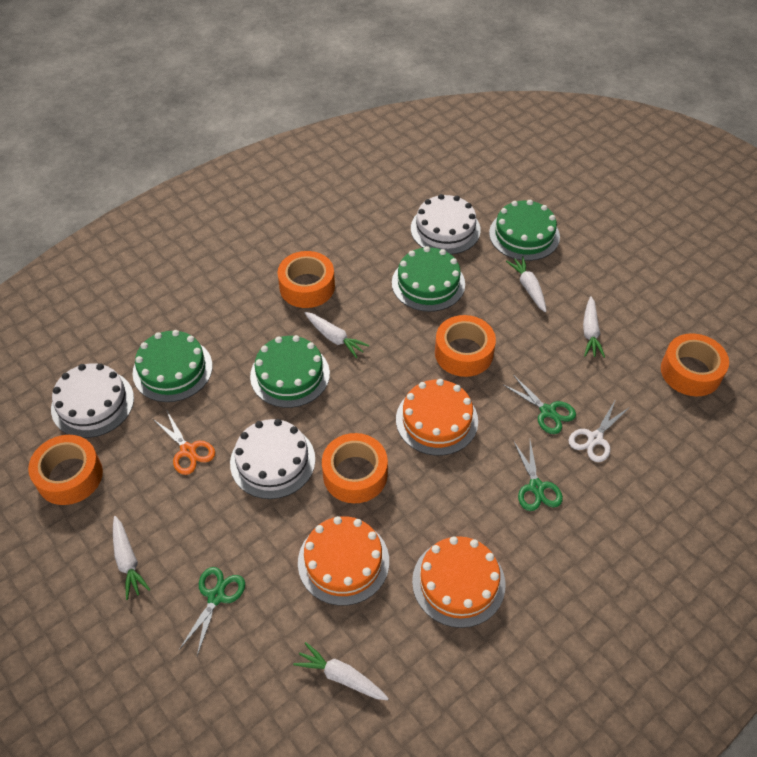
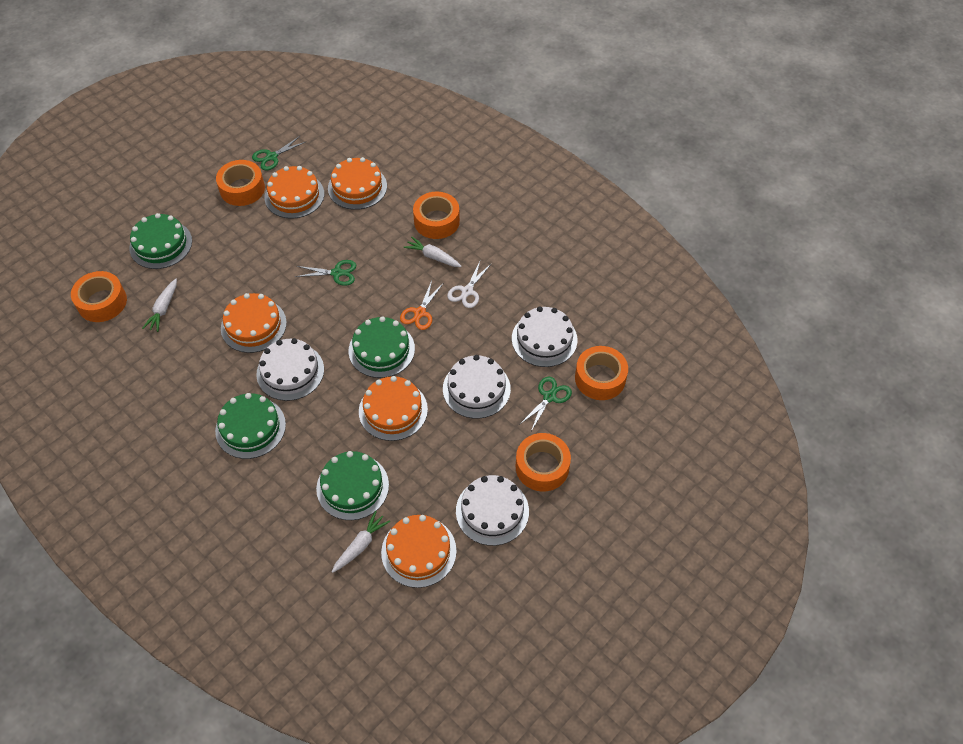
orange cake: [298,516,389,606] [396,379,478,456] [412,536,505,628] = 3 -> [221,293,287,353] [265,166,324,219] [328,157,387,210] [359,376,428,441] [381,515,457,588] = 5
white cake: [51,363,134,438] [230,419,315,499] [411,194,481,255] = 3 -> [256,338,324,401] [443,355,511,419] [456,475,529,546] [512,307,577,367] = 4
white carrot: [113,516,150,600] [293,642,389,700] [305,312,369,358] [506,256,547,312] [583,296,605,358] = 5 -> [142,279,177,332] [332,511,390,573] [403,236,462,267] = 3

